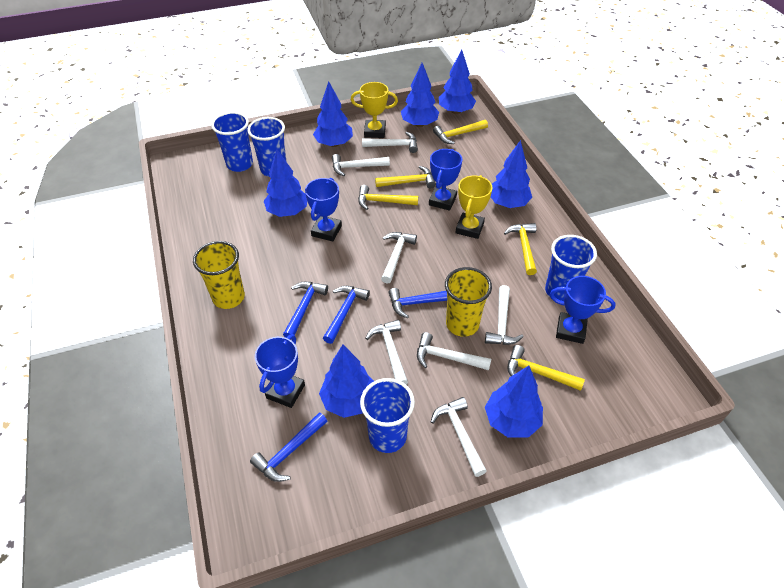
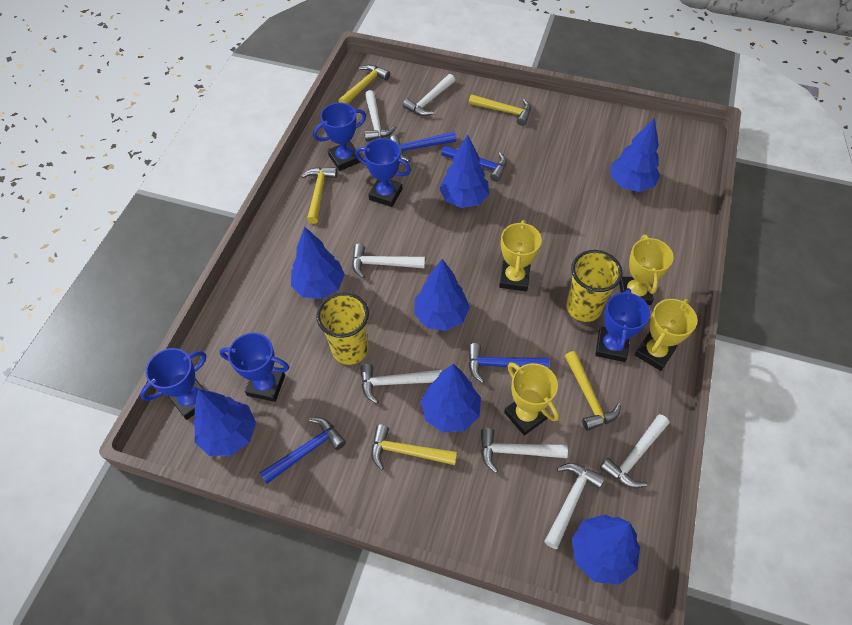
blue cup: [211,112,253,172] [247,117,286,177] [360,378,415,453] [545,235,597,301] = 4 -> none = 0
blue trophy: [255,334,305,408] [305,178,342,241] [429,149,462,211] [550,276,616,344] = 4 -> [140,348,206,420] [219,333,289,402] [313,103,366,171] [355,138,411,207] [595,288,650,362] = 5
yellow trophy: [351,82,398,138] [456,175,492,239] = 2 -> [499,220,542,291] [504,362,559,436] [619,235,674,305] [635,299,697,371] = 4

